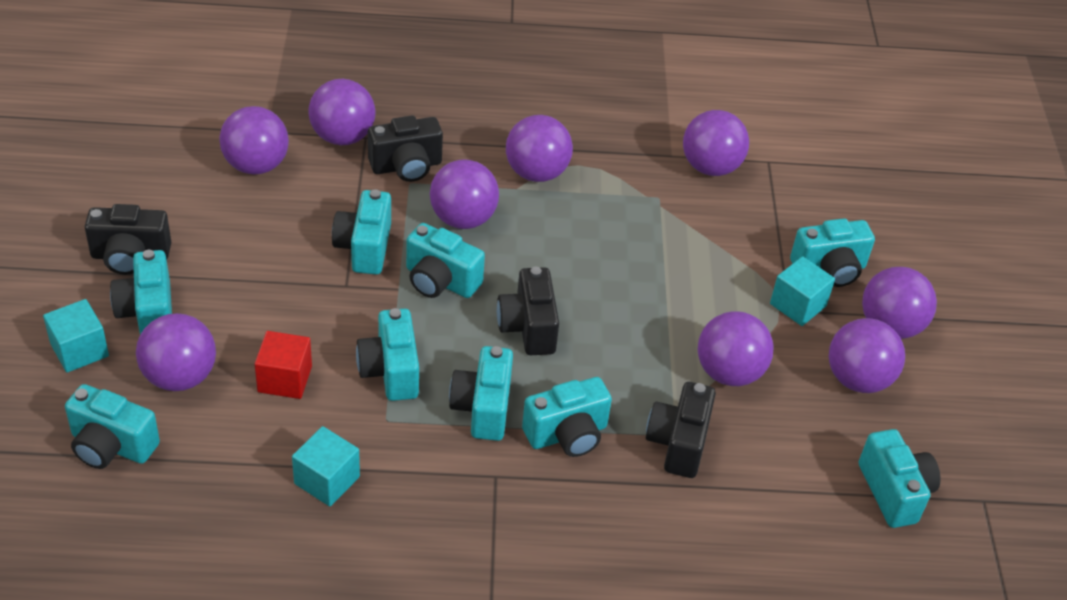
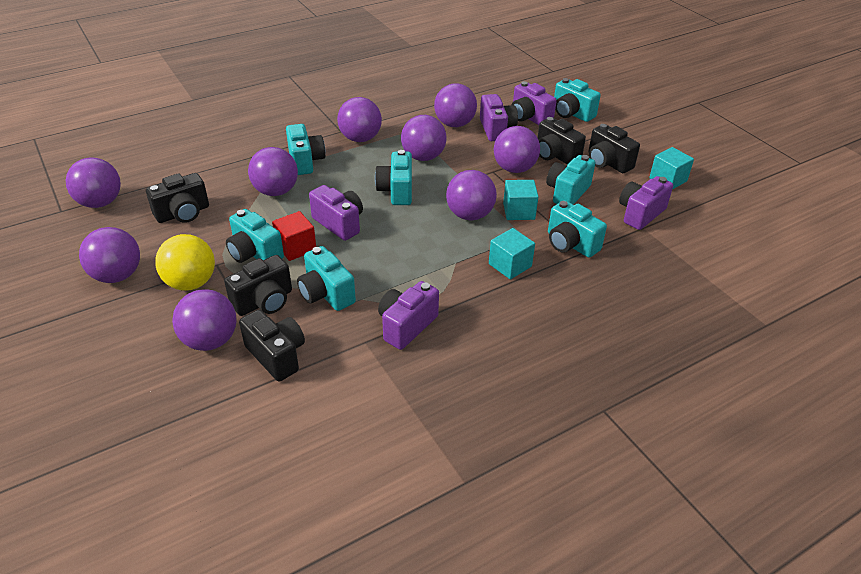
black camera: [85,204,171,275] [368,115,443,182] [497,267,559,355] [646,382,716,478] = 4 -> [146,173,209,223] [224,255,292,316] [239,310,305,382] [538,117,586,165] [588,124,640,173] = 5
purple camera: none = 0 -> [309,185,363,241] [378,281,439,350] [480,94,518,141] [512,81,557,125] [619,176,673,230] = 5
turquoise camera: [65,384,160,469] [110,250,172,334] [332,189,391,275] [356,308,419,401] [406,223,485,298] [449,346,513,441] [522,377,612,457] [790,218,875,287] [859,429,941,528] = 9 -> [226,209,284,263] [286,124,325,175] [297,246,356,311] [375,150,412,205] [546,155,596,205] [548,200,607,258] [554,78,601,122] = 7
yellow ball: none = 0 -> [155,234,215,291] = 1

